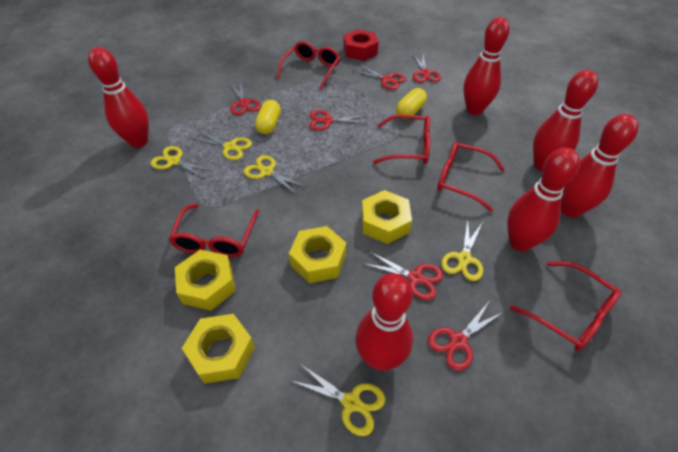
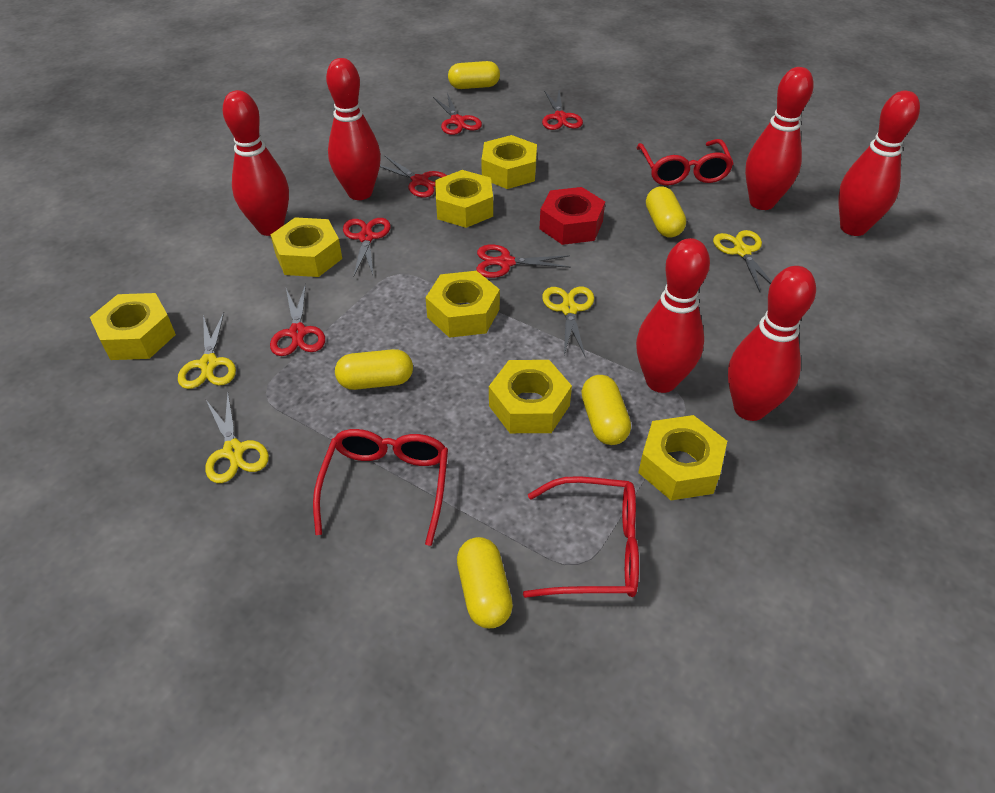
red glasses: [169,203,259,257] [277,41,340,90] [373,114,430,164] [437,141,505,212] [510,261,621,350] = 5 -> [313,429,448,546] [523,476,639,598] [637,139,734,185] = 3
yellow capsule: [255,100,281,134] [396,88,427,119] = 2 -> [335,349,413,390] [448,61,500,89] [457,537,513,628] [581,375,631,445] [646,186,686,238] = 5
yellow nut: [175,250,236,311] [182,314,255,384] [289,226,346,283] [362,190,412,244] = 4 -> [90,293,176,360] [271,217,342,277] [425,271,500,338] [435,170,493,228] [481,135,537,189] [489,360,572,433] [638,415,727,500] = 7
yellow scissors: [150,146,213,179] [193,131,252,160] [244,155,306,194] [291,363,385,436] [441,218,483,281] = 5 -> [178,312,236,389] [205,392,269,483] [542,287,594,356] [713,230,772,292] = 4

